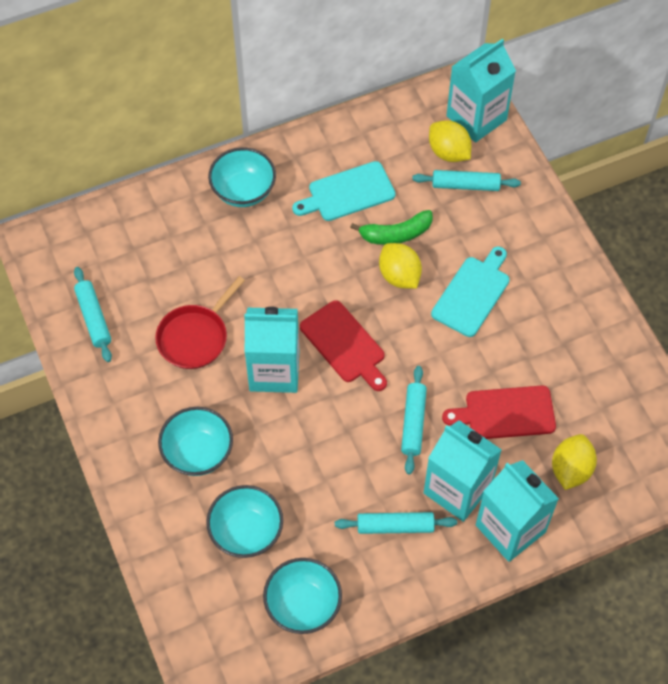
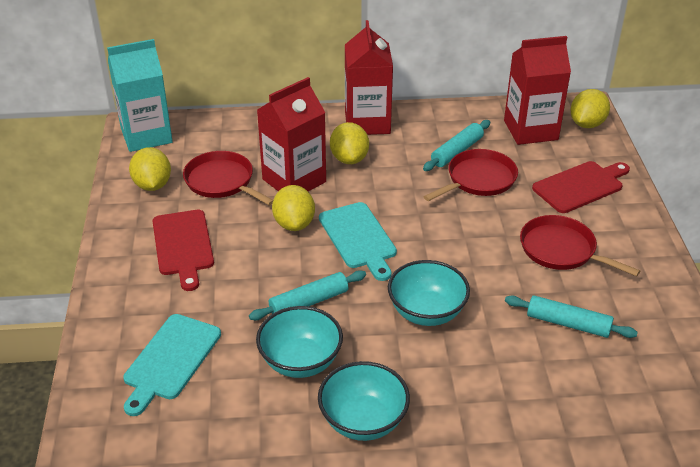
green banana: [350,210,433,245] = 1 -> none = 0
red carton: none = 0 -> [257,77,326,191] [345,20,393,135] [504,36,571,145] = 3
red pan: [155,276,245,369] = 1 -> [183,151,273,206] [424,149,518,201] [520,215,640,277] = 3
turquoise bowl: [158,407,233,476] [206,485,283,558] [208,148,276,207] [263,558,342,634] = 4 -> [256,306,343,378] [318,361,410,441] [388,260,470,326] = 3
turquoise carton: [244,307,299,393] [424,420,502,522] [446,39,516,142] [476,460,559,562] = 4 -> [107,39,173,152] = 1
turquoise rolling pin: [74,267,112,362] [335,512,457,534] [401,366,427,474] [412,170,521,191] = 4 -> [249,271,366,320] [423,120,490,171] [505,295,638,338] = 3
yellow lemon: [379,243,422,289] [429,120,471,162] [552,434,597,490] = 3 -> [129,147,171,191] [272,185,315,231] [330,122,369,164] [570,89,610,128] = 4

